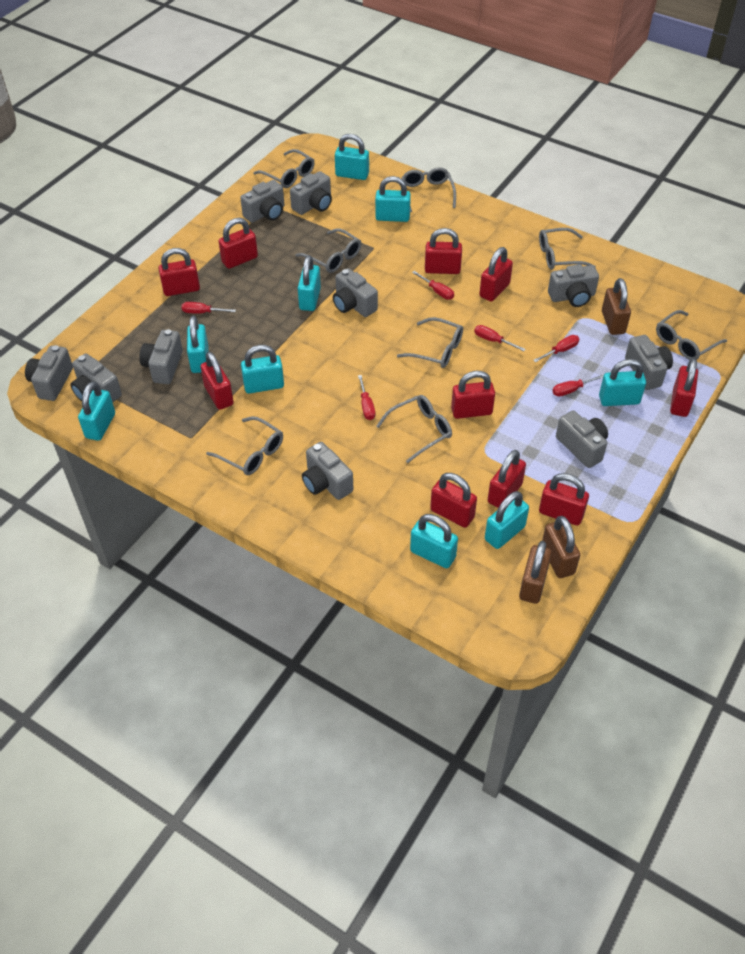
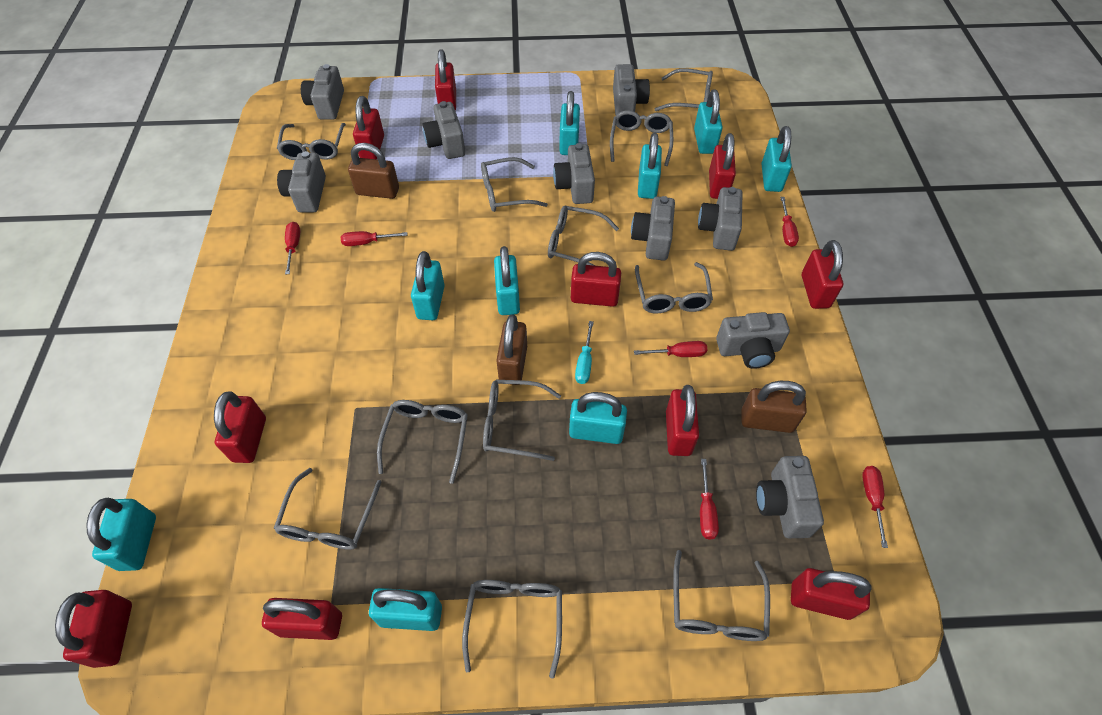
grey camera: [25,345,73,401] [70,354,122,402] [139,329,183,384] [240,180,284,223] [290,171,332,215] [302,442,353,500] [333,268,378,317] [548,264,599,307] [556,410,608,468] [625,335,673,390] = 10 -> [277,151,326,212] [301,64,344,120] [422,101,465,159] [553,143,595,204] [613,64,650,115] [631,196,675,261] [698,187,742,251] [716,312,790,369] [756,456,824,538] = 9
grey glasses: [206,416,283,475] [253,149,315,188] [295,228,361,273] [376,395,452,463] [397,317,463,368] [401,167,456,212] [539,228,596,270] [656,310,727,360] = 8 -> [273,468,381,550] [277,123,346,160] [377,400,468,484] [462,580,562,679] [481,157,548,212] [483,380,561,461] [548,206,619,266] [610,110,673,166] [635,262,713,314] [655,68,713,111] [673,550,770,641] = 11
turquoise screwdriver: none = 0 -> [575,321,594,384] = 1

